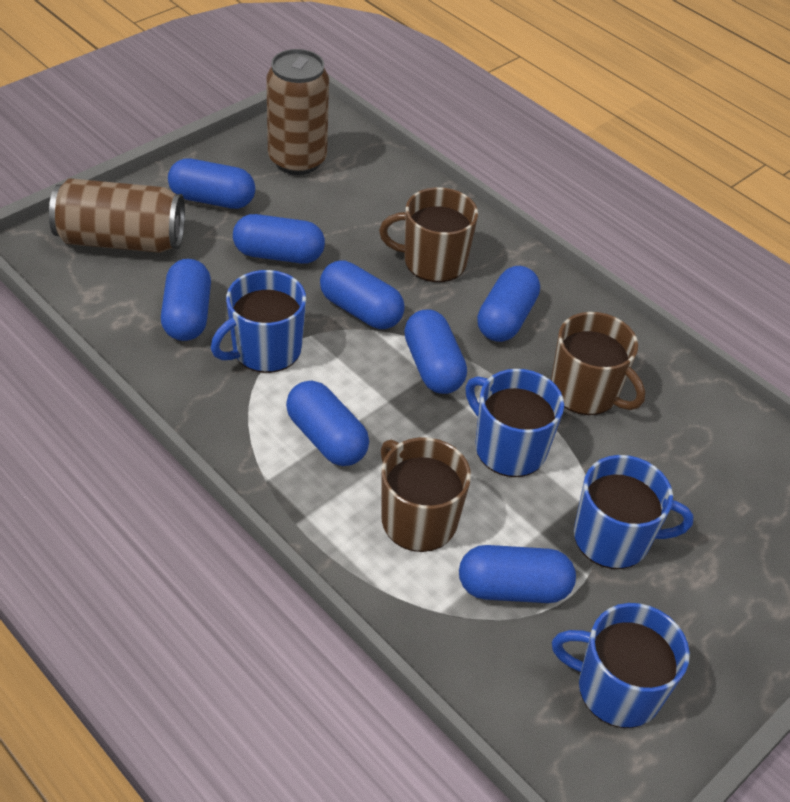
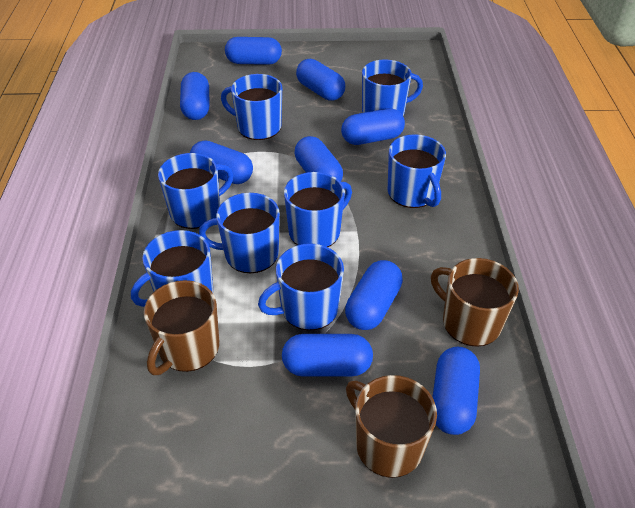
blue capsule: [161,259,211,341] [168,158,255,209] [233,214,325,264] [286,381,369,466] [320,261,405,329] [404,309,467,394] [459,545,576,603] [477,266,540,342] = 8 -> [180,72,209,120] [190,140,253,184] [225,37,282,65] [282,334,373,377] [295,136,343,182] [296,59,345,101] [341,108,405,145] [345,260,403,330] [432,347,480,435] = 9
blue mug: [211,270,306,373] [465,369,564,477] [552,603,690,728] [574,455,693,569] = 4 -> [131,230,213,307] [158,153,233,229] [199,193,280,273] [221,74,282,140] [258,244,344,330] [284,172,352,247] [362,59,423,115] [388,134,446,208] = 8
brown can: [49,178,185,253] [266,49,329,175] = 2 -> none = 0

